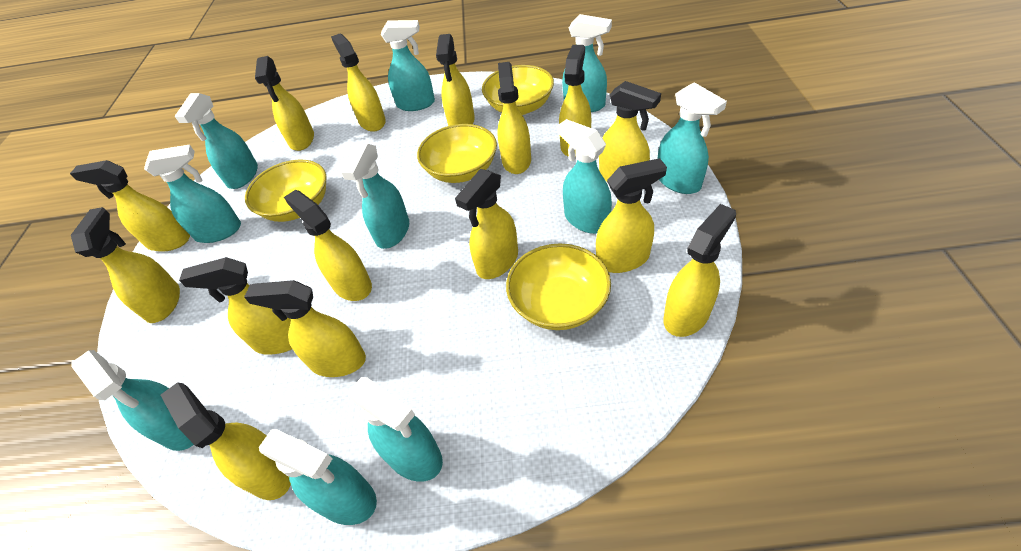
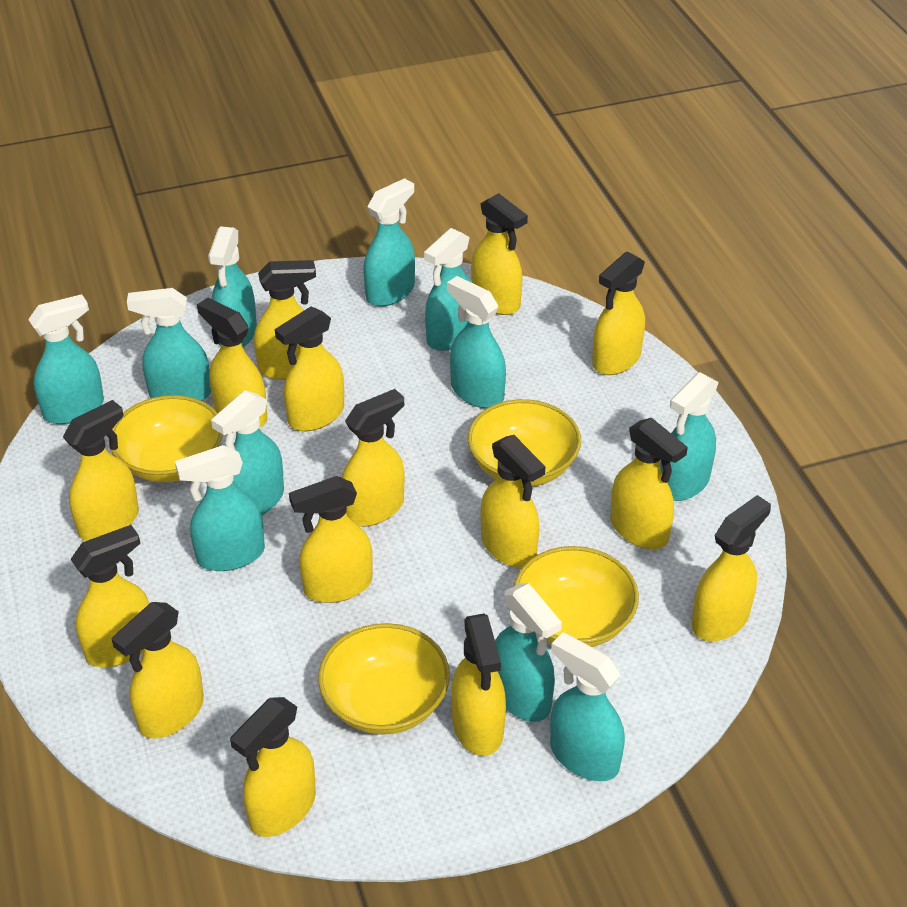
turquoise spray bottle: [71,350,194,451] [144,144,241,243] [175,93,258,189] [259,429,377,525] [341,143,409,249] [348,377,443,482] [381,20,435,111] [557,119,612,234] [562,14,612,112] [657,82,727,194] = 10 -> [28,294,104,424] [127,288,211,401] [175,445,265,571] [208,226,257,347] [211,390,284,515] [363,178,415,306] [424,228,472,351] [447,276,506,408] [495,583,562,722] [550,632,625,781] [660,372,719,501] = 11

